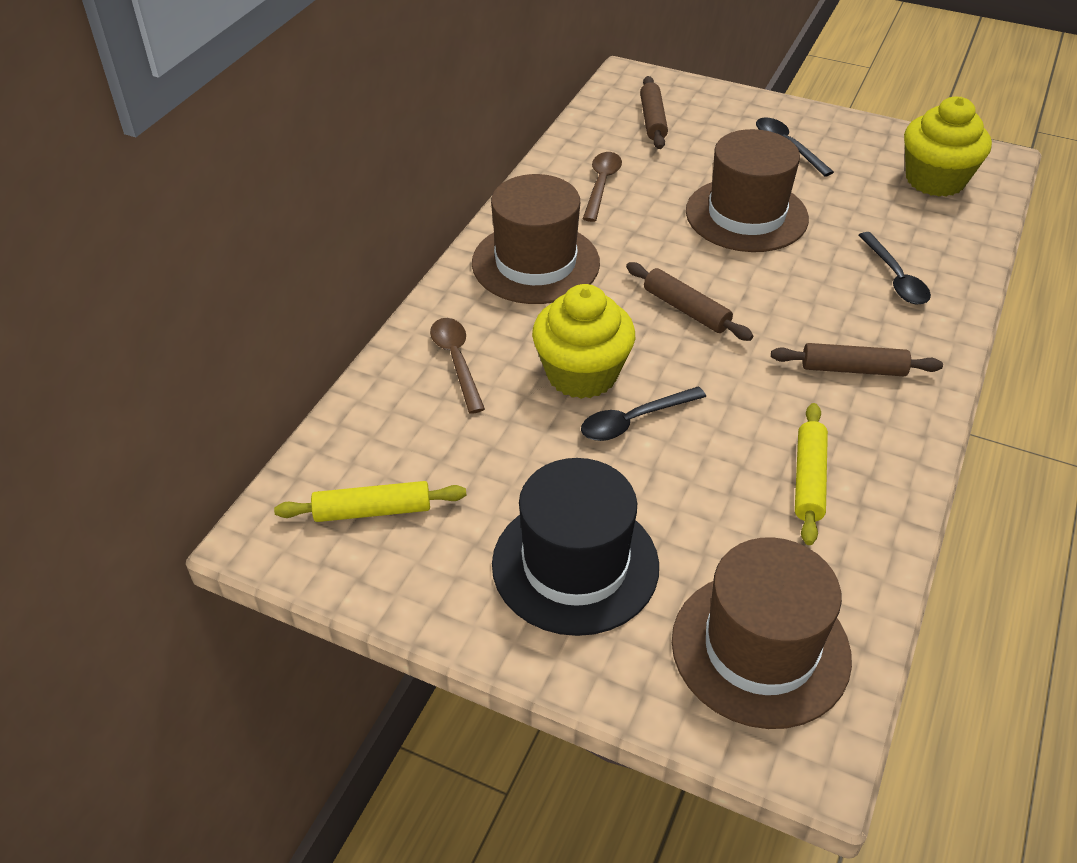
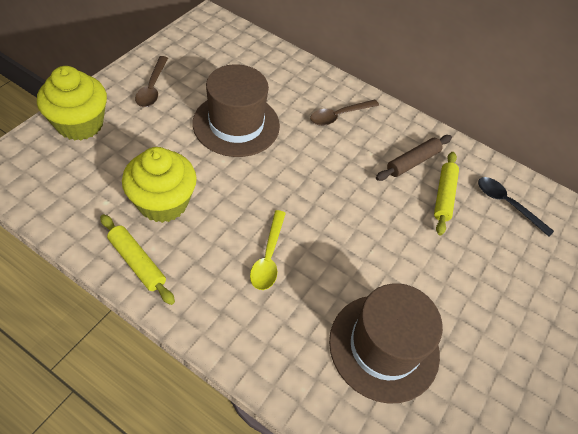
black hat: [492,458,659,636] = 1 -> none = 0
black spoon: [581,386,706,441] [756,117,834,177] [858,232,931,304] = 3 -> [478,177,554,237] = 1
brown hat: [472,174,600,304] [672,537,852,729] [686,129,809,252] = 3 -> [193,64,280,157] [329,283,443,404] = 2
brown rolling pin: [626,262,753,341] [640,76,668,149] [771,343,943,376] = 3 -> [376,135,452,181] = 1
yellow spoon: none = 0 -> [250,210,286,290] = 1

